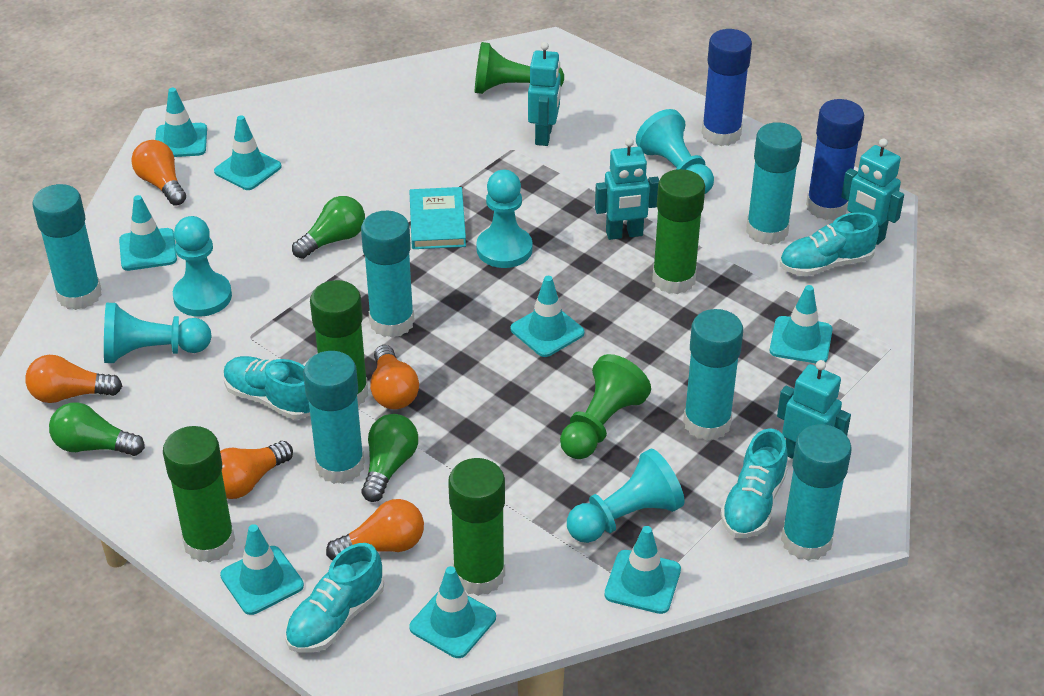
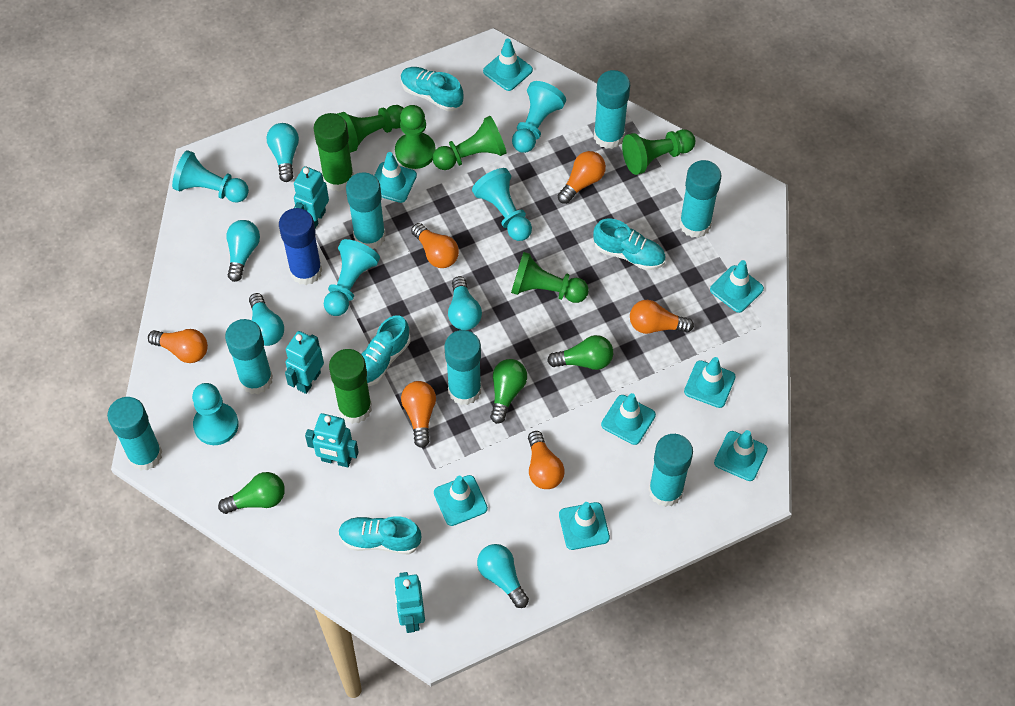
blue glue stick: [702,29,752,146] [806,99,864,220] = 2 -> [279,208,322,285] = 1
green glue stick: [163,426,235,563] [310,280,368,407] [448,458,505,596] [652,169,705,294] = 4 -> [313,113,354,191] [329,349,372,424] = 2
green pawn: [475,42,564,94] [560,354,651,459] = 2 -> [337,105,404,153] [395,105,436,169] [433,116,507,170] [511,252,589,303] [622,129,695,175] = 5
orange light bulb: [25,355,122,403] [131,140,186,206] [220,441,293,499] [326,499,424,560] [370,345,419,409] = 5 -> [148,329,208,363] [401,381,436,448] [411,223,459,268] [528,431,565,489] [558,151,606,204] [630,300,694,334] = 6
turquoise book: [409,187,466,249] = 1 -> none = 0
turquoise glue stick: [32,184,102,310] [303,351,365,484] [361,211,415,338] [683,309,743,441] [746,122,802,245] [781,424,852,561] = 6 -> [107,397,162,471] [225,319,273,394] [346,172,386,249] [444,330,481,405] [594,70,630,149] [648,434,693,507] [680,160,721,238] = 7
turquoise light bulb: none = 0 -> [226,220,260,282] [249,293,284,346] [267,123,299,182] [448,276,482,330] [477,544,529,608] = 5

